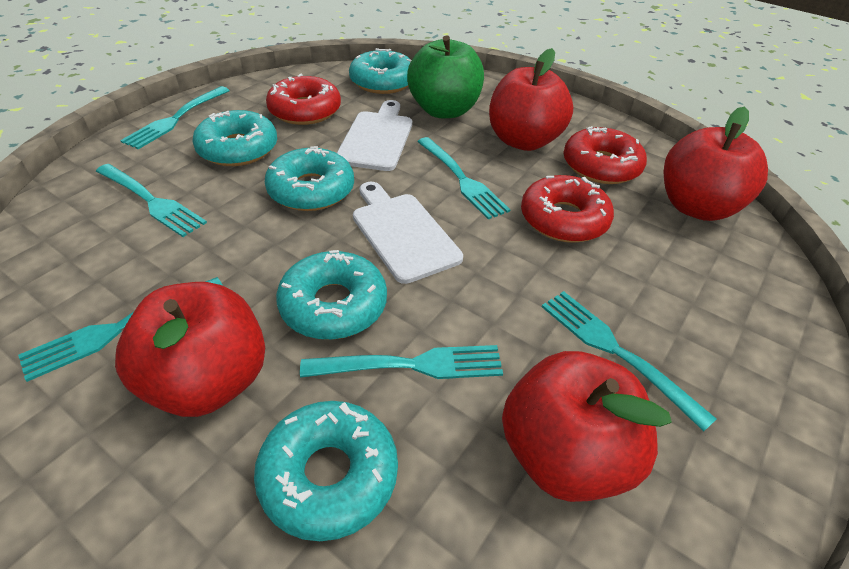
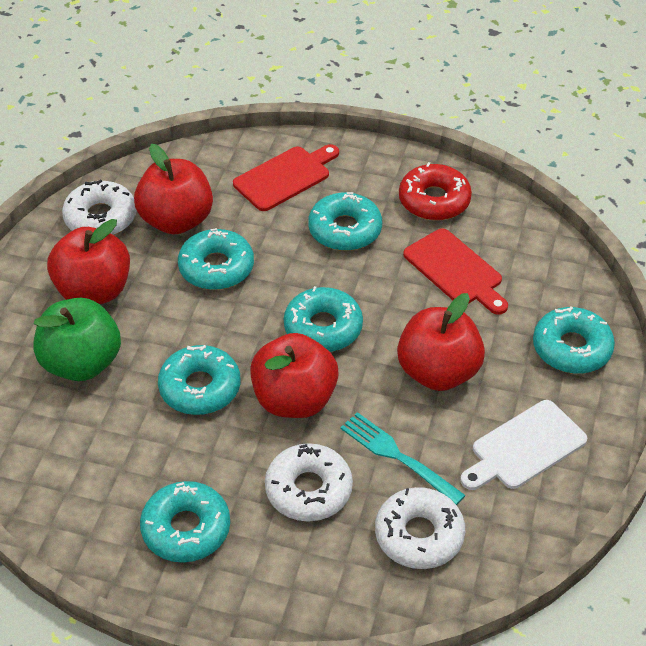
red cutting board: none = 0 -> [233,144,339,211] [403,228,508,315] = 2
red donut: [266,73,341,125] [521,175,614,243] [563,126,647,184] = 3 -> [399,162,472,221] = 1
turquoise donut: [192,110,277,166] [254,401,398,541] [265,146,354,211] [276,250,387,340] [349,48,412,94] = 5 -> [140,481,230,563] [158,345,240,415] [178,228,254,290] [284,286,363,352] [308,192,382,251] [533,307,615,374] = 6
turquoise fork: [18,277,222,382] [96,164,207,237] [120,86,230,149] [300,345,503,379] [417,137,511,219] [542,291,716,431] = 6 -> [340,412,466,505] = 1
white cutting board: [337,100,412,171] [353,182,463,284] = 2 -> [460,400,587,490] = 1
white donut: none = 0 -> [62,180,136,235] [265,443,353,522] [375,487,465,569] = 3

